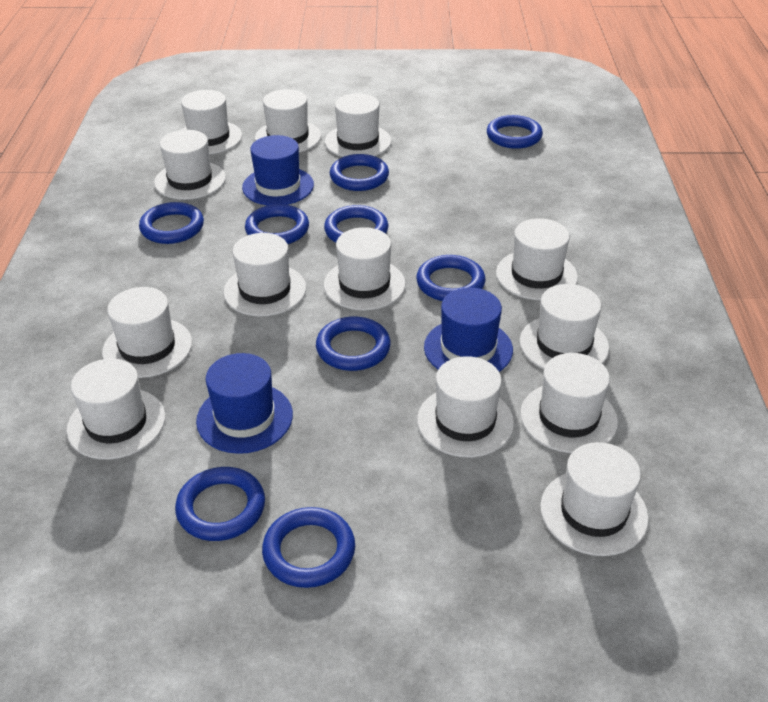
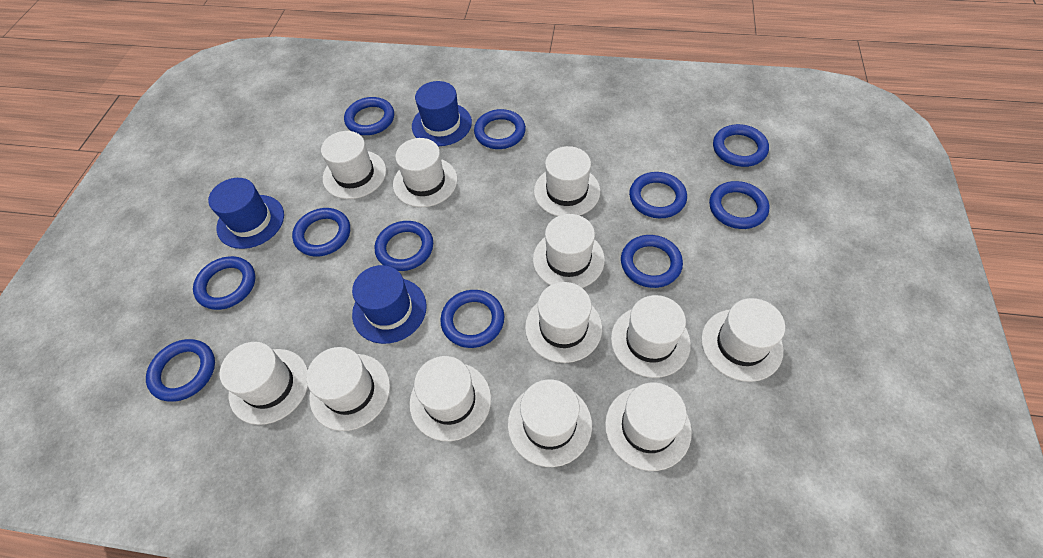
blue ring: [139,202,204,244] [175,467,265,541] [245,204,309,244] [262,507,355,588] [316,316,391,371] [324,205,388,243] [330,154,389,191] [416,255,485,301] [487,115,543,149] = 9 -> [146,339,215,402] [193,256,256,310] [292,208,350,257] [344,97,394,135] [375,221,433,271] [440,290,504,348] [474,109,526,149] [621,235,683,288] [629,172,687,218] [709,181,769,229] [713,124,769,167] = 11
white hat: [67,359,165,460] [102,287,192,378] [154,130,226,200] [181,90,242,154] [223,233,306,317] [255,89,321,153] [324,227,406,311] [325,93,391,157] [417,356,514,457] [496,218,578,300] [520,284,609,369] [520,353,618,453] [540,442,649,556] = 13 -> [220,342,308,425] [306,347,390,431] [321,131,386,199] [393,138,457,207] [410,356,491,441] [508,379,592,467] [525,282,602,363] [533,214,605,288] [534,146,600,216] [605,382,692,471] [611,295,691,378] [701,298,785,382] = 12

